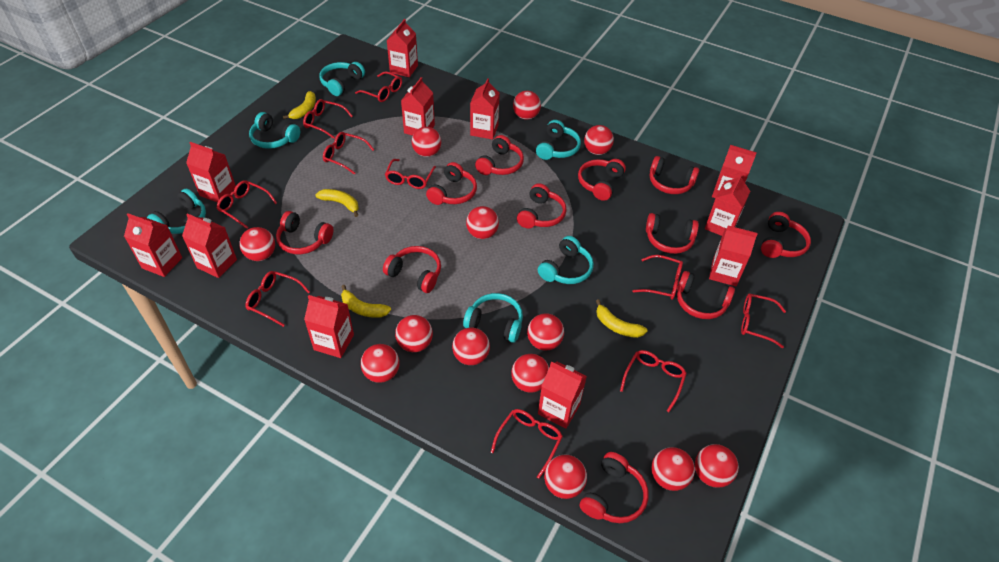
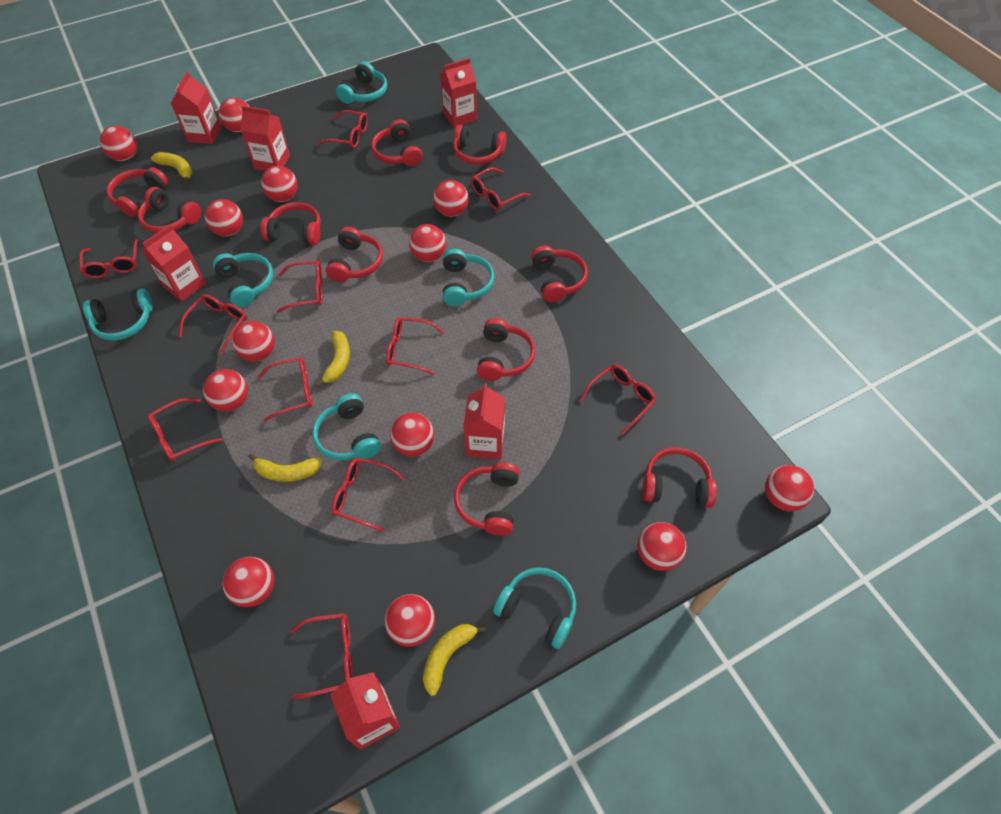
red carton: [124,213,182,277] [182,213,237,278] [186,142,236,203] [304,295,354,358] [387,19,418,77] [401,77,435,136] [470,78,500,140] [538,362,587,429] [705,174,750,236] [709,226,758,286] [712,145,757,198] = 11 -> [142,225,206,301] [171,71,222,144] [241,106,290,171] [330,672,400,750] [440,58,477,128] [463,383,505,459] = 6
red glasses: [217,180,277,229] [245,271,310,327] [303,99,352,139] [323,132,374,174] [355,71,402,102] [385,159,436,189] [491,409,563,479] [620,350,687,412] [632,255,683,300] [741,293,786,348] = 10 -> [80,239,138,278] [148,398,222,461] [179,294,247,355] [258,357,312,422] [277,261,323,313] [290,613,353,699] [318,110,368,148] [332,458,406,532] [386,317,445,375] [471,167,531,210] [580,364,656,435] = 11
red headphones: [276,211,333,254] [383,246,441,293] [426,162,477,205] [475,135,524,175] [517,183,567,228] [578,159,626,201] [580,452,649,523] [646,213,699,254] [650,156,699,194] [677,271,735,319] [761,212,811,258] = 11 -> [107,167,168,217] [138,187,201,233] [260,202,321,245] [326,227,383,282] [371,119,423,166] [453,125,507,165] [454,462,519,536] [477,318,536,381] [531,245,588,302] [643,447,717,508] = 10

